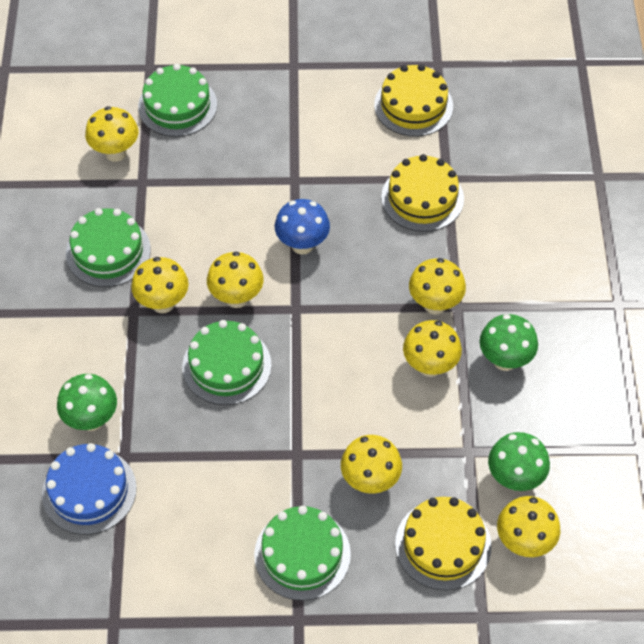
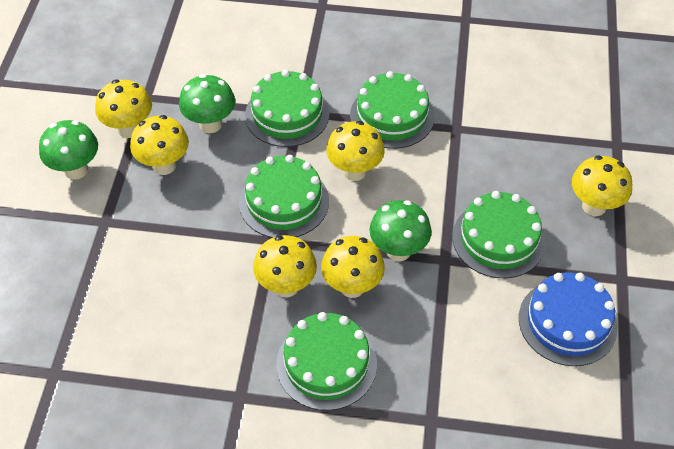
blue mushroom: [275,199,330,255] = 1 -> none = 0
green cake: [66,208,151,287] [138,64,217,137] [182,320,272,405] [254,506,351,601] = 4 -> [239,155,329,238] [245,70,330,147] [276,312,377,411] [350,71,434,149] [453,191,546,278] = 5
yellow cake: [374,64,453,137] [381,154,464,232] [395,497,491,591] = 3 -> none = 0
yellow mushroom: [85,106,138,162] [131,257,189,313] [207,251,264,308] [341,435,402,494] [403,320,462,377] [409,258,466,314] [497,496,560,557] = 7 -> [95,80,152,138] [130,115,189,175] [253,235,317,297] [321,236,385,298] [326,121,385,181] [572,156,632,216] = 6

